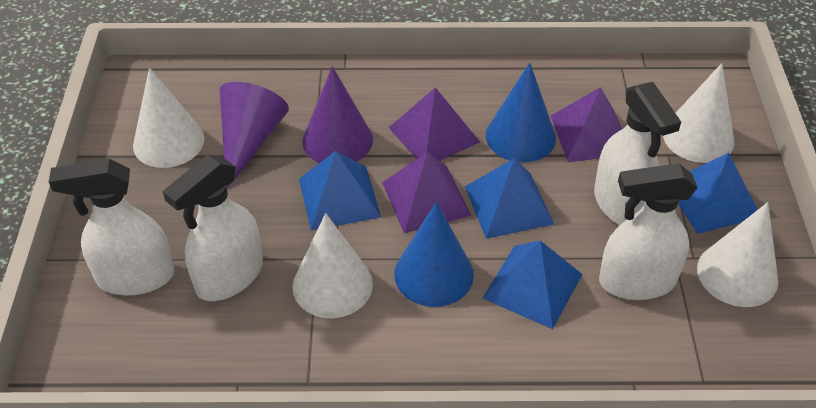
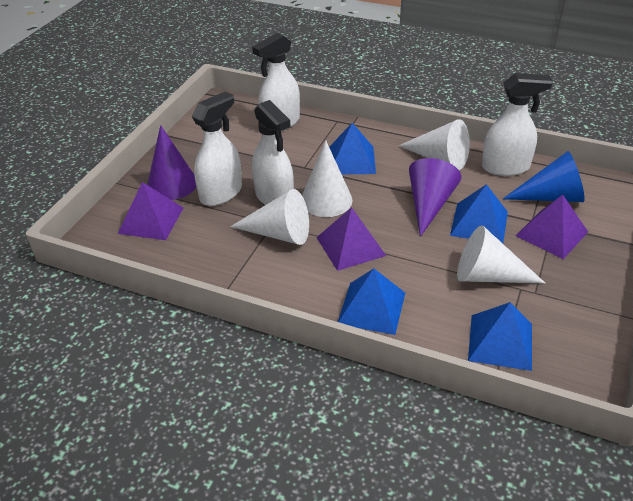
blue cone: [394,202,474,307] [486,63,556,162] = 2 -> [503,151,585,202] = 1

